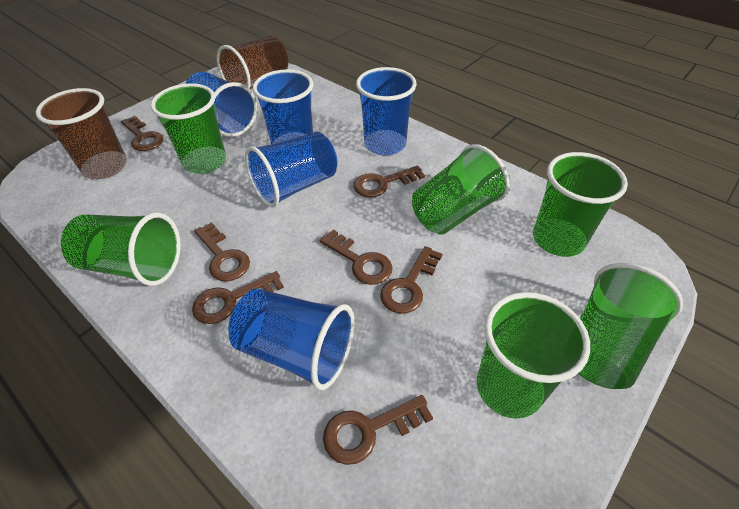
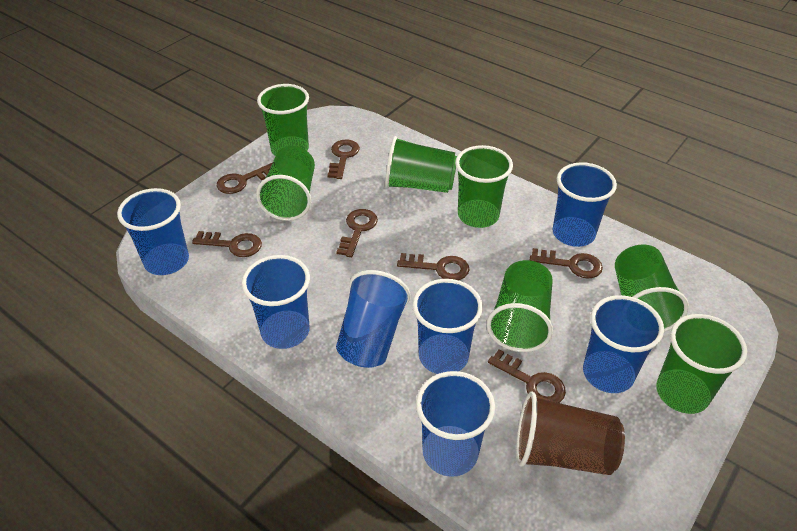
blue cup: [185,72,257,137] [228,289,354,390] [245,132,337,208] [253,69,313,144] [356,67,417,155] = 5 -> [117,188,189,275] [242,255,310,349] [336,270,411,368] [412,279,483,374] [416,371,495,477] [553,162,617,247] [583,295,664,393] = 7
brown cup: [36,88,127,179] [217,36,288,89] = 2 -> [516,392,625,475] = 1
green cup: [61,212,181,286] [150,83,226,174] [412,144,510,235] [477,292,590,419] [533,152,628,257] [578,263,683,389] = 6 -> [256,146,315,221] [257,84,309,156] [385,136,457,193] [455,145,513,228] [487,260,553,352] [615,245,689,332] [656,314,747,414] = 7

